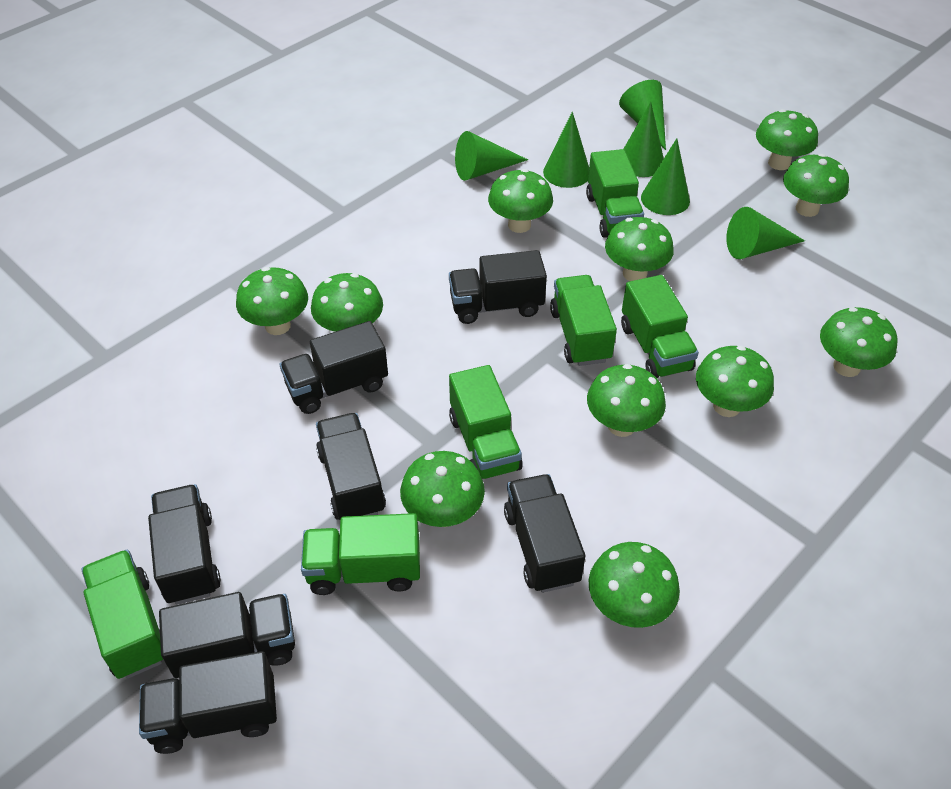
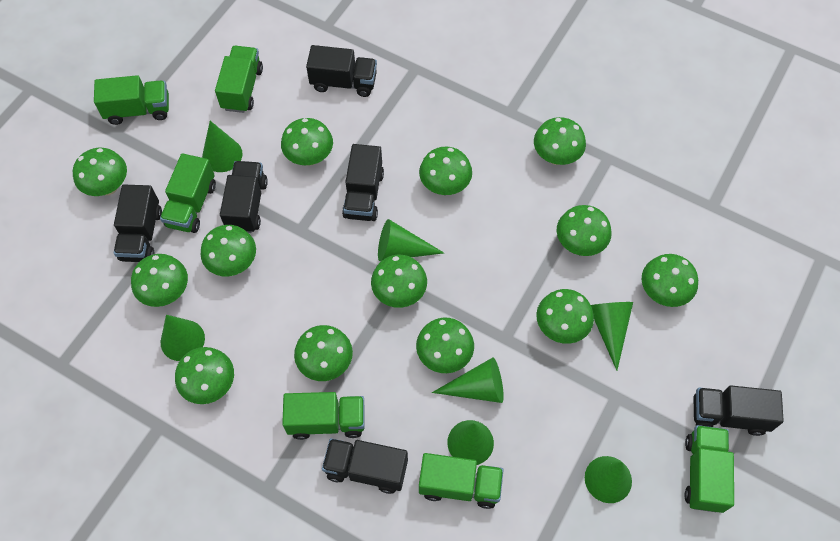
black truck: [139,651,277,754] [148,484,221,605] [159,592,295,678] [280,321,388,414] [316,413,386,520] [449,250,547,324] [504,474,585,593] = 7 -> [114,185,162,262] [220,161,268,233] [306,45,377,97] [322,438,408,494] [342,144,384,221] [694,386,784,436] = 6
green cone: [455,131,528,181] [543,112,589,188] [619,80,666,150] [624,102,664,177] [641,138,690,215] [726,207,805,259] = 6 -> [161,315,205,361] [202,121,242,172] [378,219,444,261] [432,358,504,403] [447,420,494,465] [585,456,632,503] [591,302,633,371] = 7
green mushroom: [236,267,308,335] [311,273,383,332] [400,451,485,527] [488,169,553,233] [587,364,666,437] [589,542,680,628] [605,217,674,281] [696,346,774,417] [756,109,818,170] [783,154,849,217] [820,307,898,377] = 11 -> [73,148,127,196] [131,254,188,307] [175,347,234,404] [201,225,256,276] [281,118,333,166] [294,325,353,381] [371,255,427,308] [416,318,474,373] [419,147,472,195] [534,117,586,165] [536,289,594,344] [557,205,611,256] [642,254,698,307] = 13

